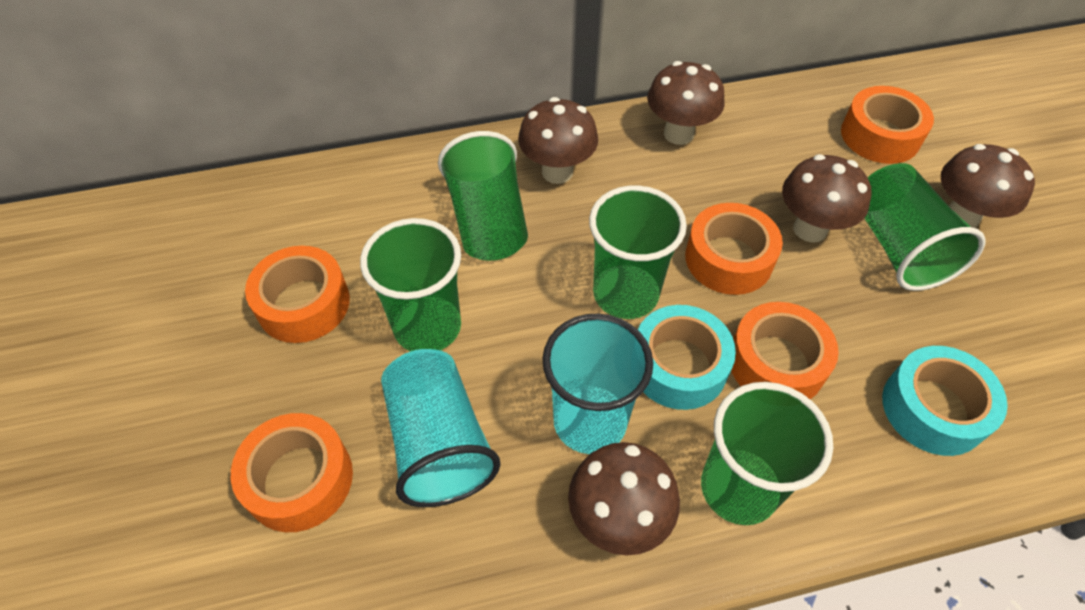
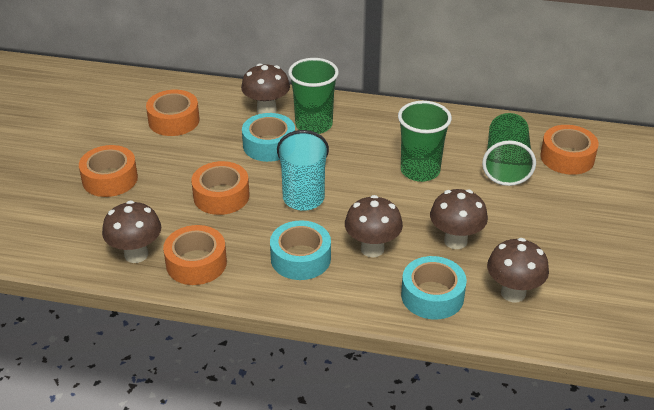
green cup: [360,218,461,351] [438,131,528,261] [589,185,687,319] [701,382,833,525] [864,163,985,291] = 5 -> [288,58,339,134] [398,101,452,182] [482,113,536,186] = 3
turquoise cup: [381,349,500,507] [543,313,653,454] = 2 -> [277,130,329,211] = 1
turquoise tape: [638,305,736,410] [882,346,1008,456] = 2 -> [242,113,295,162] [270,220,331,280] [401,256,467,320] = 3

